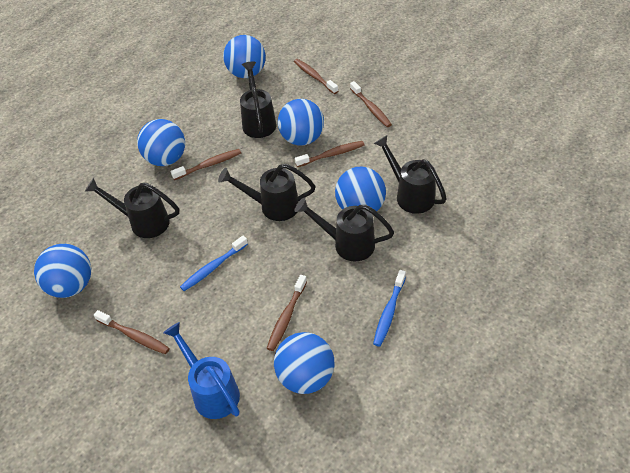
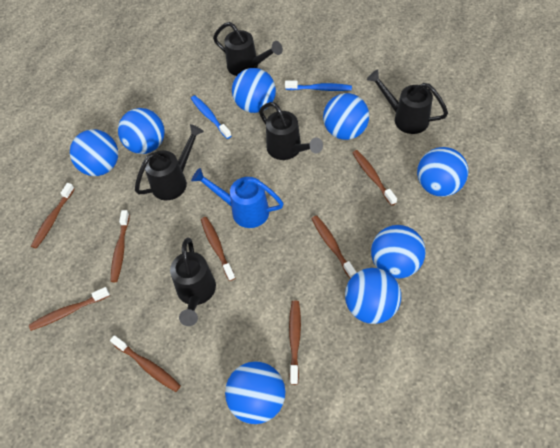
blue ball: [34,244,91,298] [137,119,185,166] [223,35,266,78] [274,332,334,394] [278,99,324,146] [335,167,386,211] = 6 -> [70,129,118,176] [118,108,165,154] [225,361,285,424] [232,68,276,113] [323,93,369,140] [345,268,401,324] [371,225,426,279] [417,147,468,197] = 8
brown toothbrush: [94,310,170,354] [171,149,241,180] [267,275,307,351] [294,59,338,94] [295,141,364,167] [350,81,392,127] = 6 -> [29,287,110,331] [31,183,75,249] [110,210,130,282] [110,335,181,392] [201,217,235,281] [289,301,301,385] [311,215,357,279] [352,150,397,206] = 8

